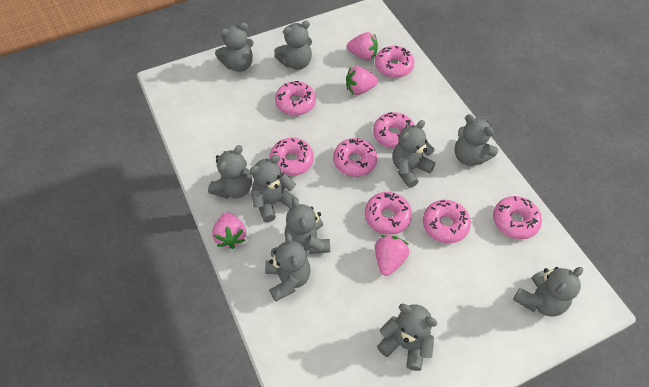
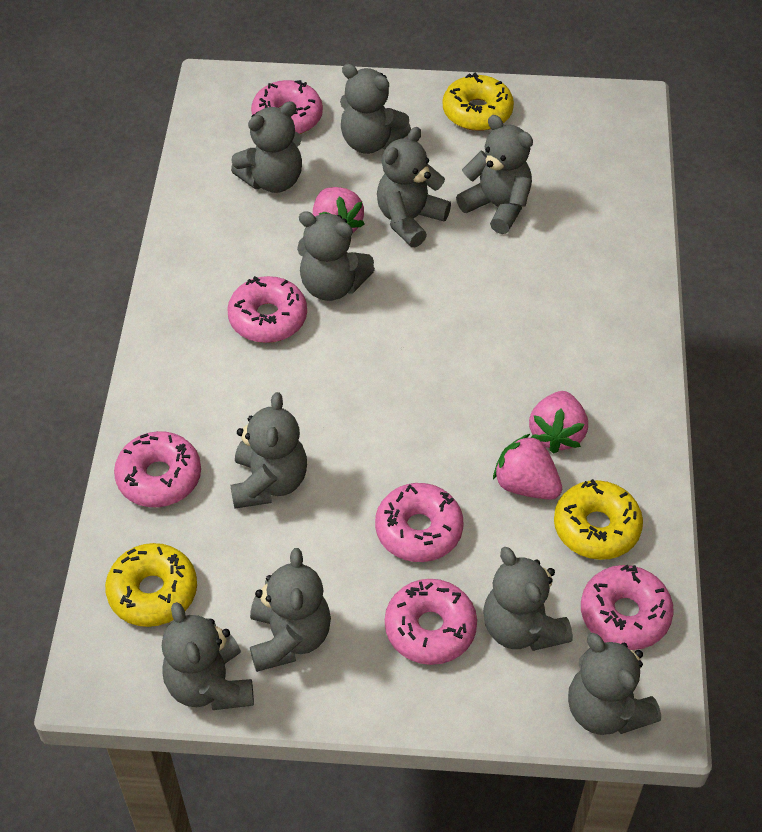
pink donut: [269,138,314,176] [275,81,316,116] [333,138,377,177] [365,192,412,235] [373,112,415,149] [375,46,414,78] [423,200,471,243] [493,196,542,239] = 8 -> [114,431,201,507] [227,276,307,343] [251,80,323,134] [375,483,463,562] [385,579,477,665] [581,565,674,650] = 6
pink strawberry: [212,212,246,249] [346,66,378,95] [347,32,378,60] [375,235,409,276] = 4 -> [313,187,365,232] [493,434,562,500] [529,391,588,454] = 3
yellow donut: none = 0 -> [105,543,197,627] [443,73,514,131] [554,479,643,560] = 3

